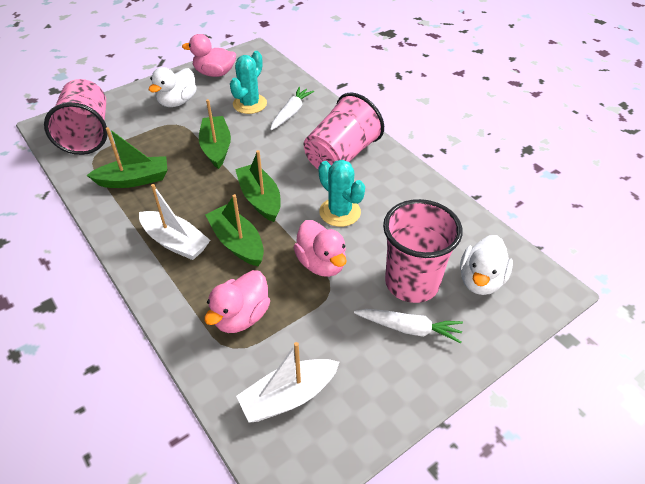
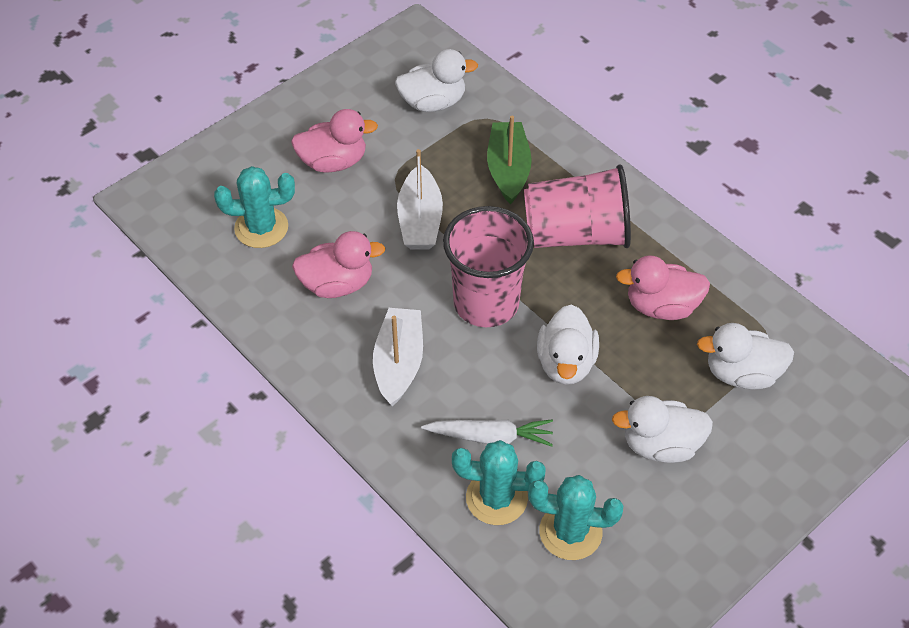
green boat: [86,127,167,188] [199,99,231,169] [205,194,264,266] [235,150,281,222] = 4 -> [487,116,532,204] = 1
pink cup: [44,79,108,155] [303,93,384,170] [383,199,462,303] = 3 -> [443,206,534,327] [524,164,631,248] = 2
turquoise cactus: [230,51,267,114] [319,160,365,227] = 2 -> [214,166,295,248] [452,440,546,525] [528,475,623,560] = 3
white carrot: [270,87,314,130] [354,309,463,344] = 2 -> [421,419,553,447] = 1
white duck: [149,67,197,107] [460,235,513,295] = 2 -> [395,49,478,112] [537,304,599,385] [612,396,713,463] [697,323,794,390] = 4

